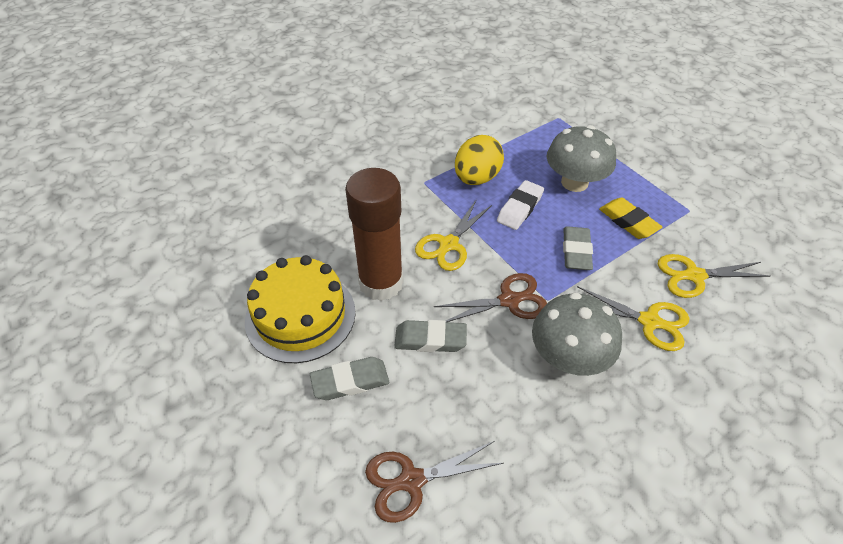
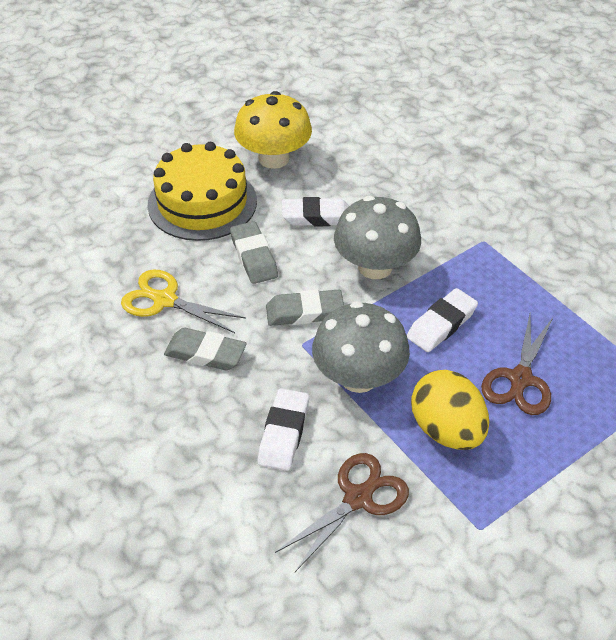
brown glue stick: [345,168,403,301] = 1 -> none = 0
white eraser: [497,180,544,230] = 1 -> [258,388,309,471] [282,197,349,226] [407,288,478,352] = 3
yellow eraser: [599,198,662,239] = 1 -> none = 0
yellow mushroom: none = 0 -> [234,91,312,169] = 1
yellow scissors: [415,200,492,271] [577,286,689,351] [658,254,771,298] = 3 -> [121,270,246,333] = 1

